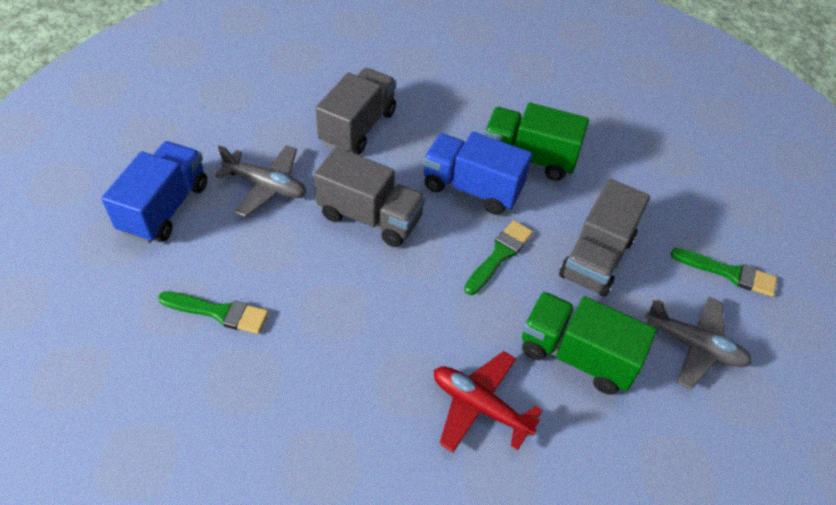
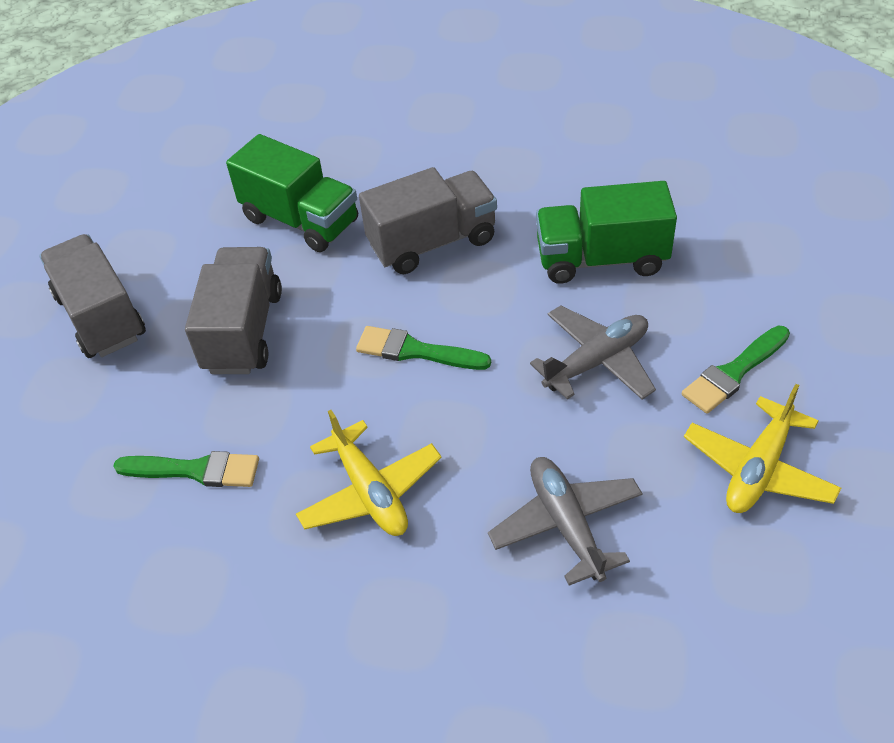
blue truck: [101,141,207,243] [423,132,532,215] = 2 -> none = 0
red plane: [434,351,542,453] = 1 -> none = 0
yellow plane: none = 0 -> [296,410,442,536] [684,384,841,513] = 2

